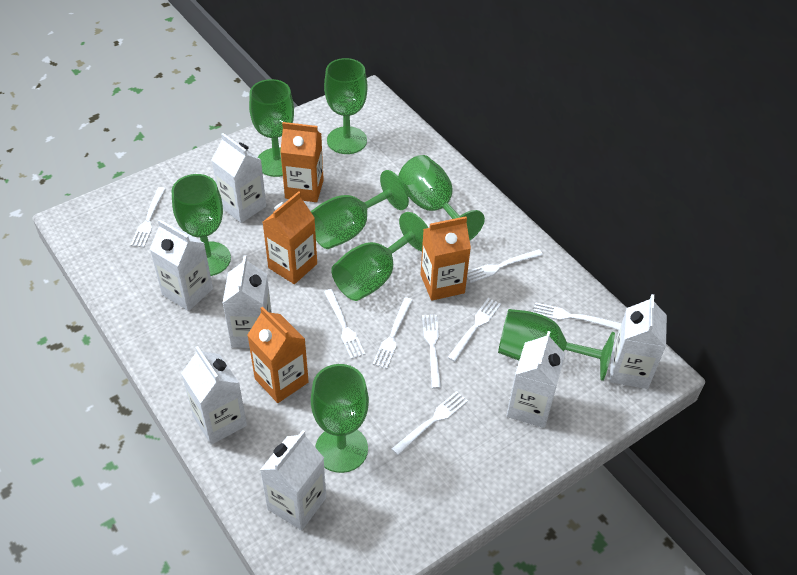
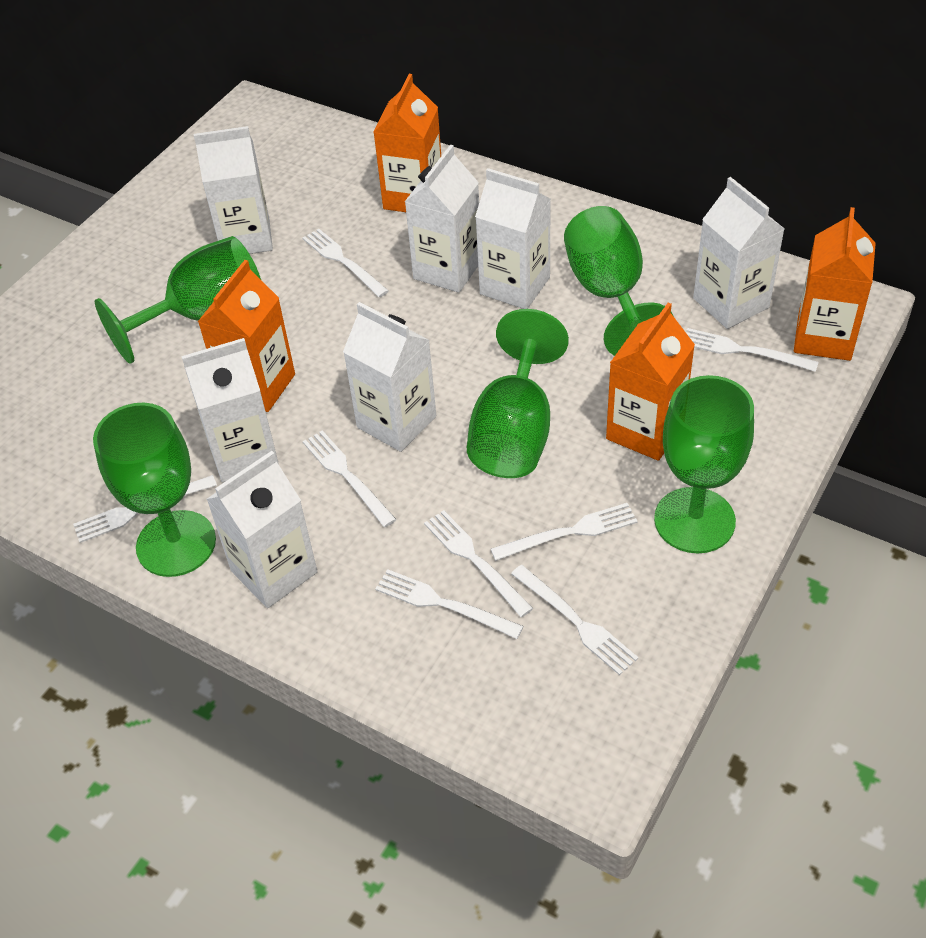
green goblet: [172,174,231,276] [249,79,294,177] [311,170,409,249] [311,364,369,473] [324,58,367,154] [331,212,428,301] [398,155,485,240] [498,309,615,381] = 8 -> [93,403,216,577] [95,236,261,364] [467,309,569,478] [564,206,673,356] [654,375,754,553] = 5

